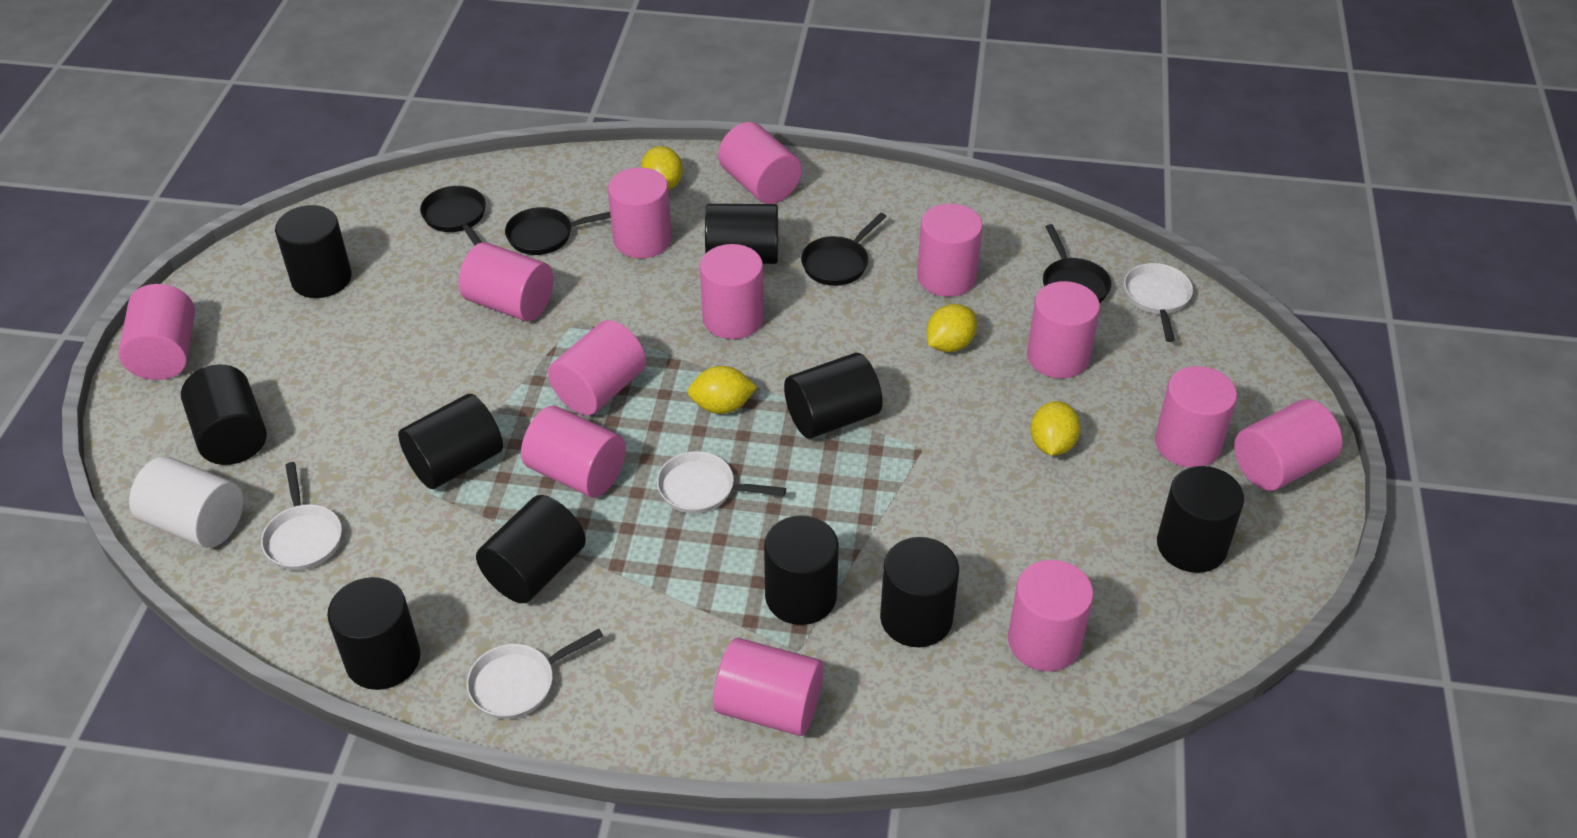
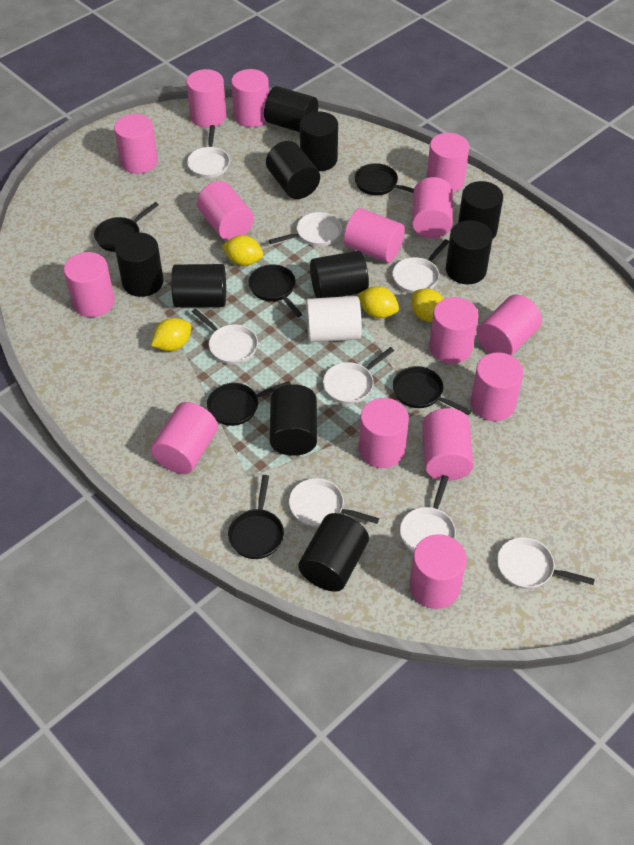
black pan: [420,186,486,246] [505,207,611,255] [801,213,887,286] [1043,224,1111,303] = 4 -> [94,202,159,252] [207,381,291,426] [228,475,284,559] [248,264,302,317] [355,163,414,195] [393,366,472,415] = 6
pink cylinder: [118,284,195,380] [459,242,553,322] [521,406,626,498] [548,320,646,416] [608,167,672,258] [700,244,764,339] [713,638,823,736] [718,122,802,204] [917,204,983,297] [1008,560,1094,671] [1027,281,1100,378] [1155,366,1237,468] [1234,399,1342,491] = 13 -> [64,252,115,317] [114,114,158,174] [151,402,218,474] [186,69,226,128] [197,181,254,241] [231,69,269,127] [344,208,405,263] [359,398,409,468] [410,534,467,609] [412,177,453,239] [422,408,474,481] [426,133,469,193] [429,297,478,364] [471,352,524,421] [477,295,542,356] = 15
white pan: [261,462,342,570] [467,629,603,719] [657,451,786,514] [1124,263,1193,342] = 4 -> [187,125,230,178] [192,308,258,364] [269,212,342,246] [289,478,379,526] [323,347,394,404] [393,239,449,294] [400,475,456,553] [497,537,595,589] = 8

